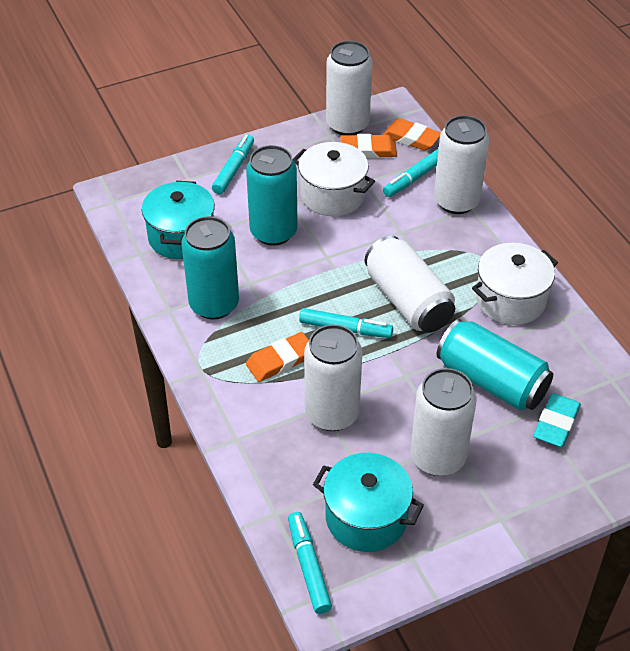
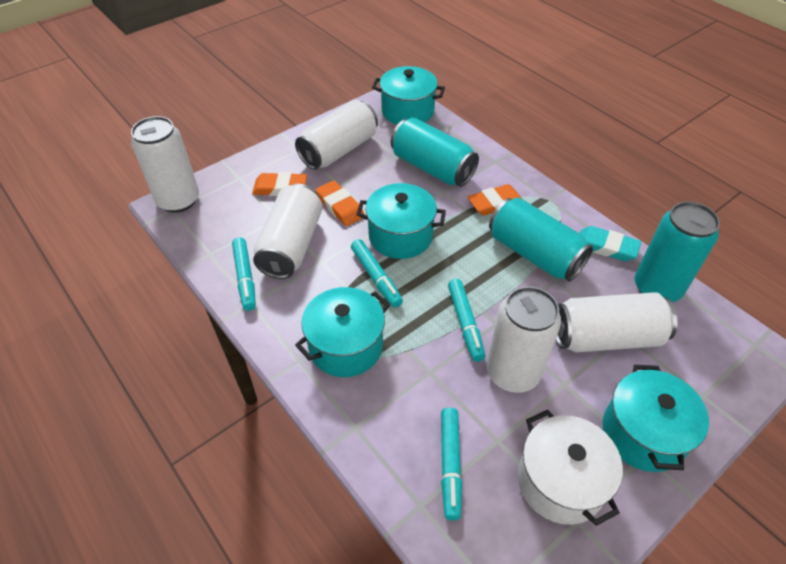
turquoise pot: [142,181,215,259] [313,453,424,552] = 2 -> [295,287,390,377] [356,183,446,259] [372,66,445,125] [602,365,709,472] = 4
white pot: [293,142,375,216] [472,243,558,325] = 2 -> [518,410,623,526] = 1

